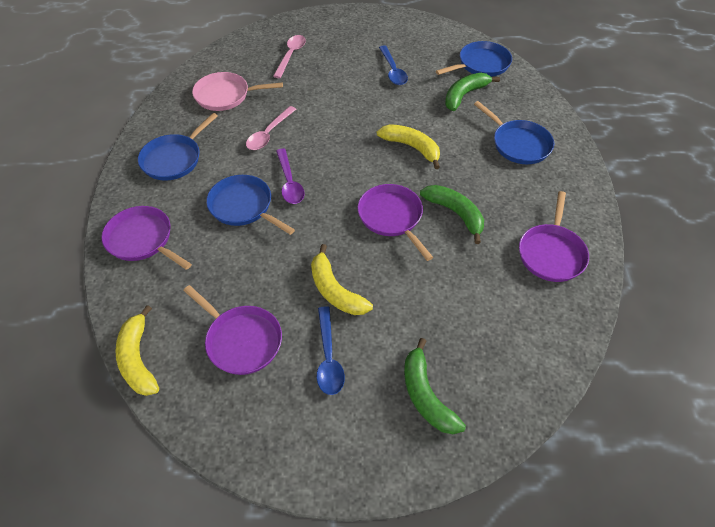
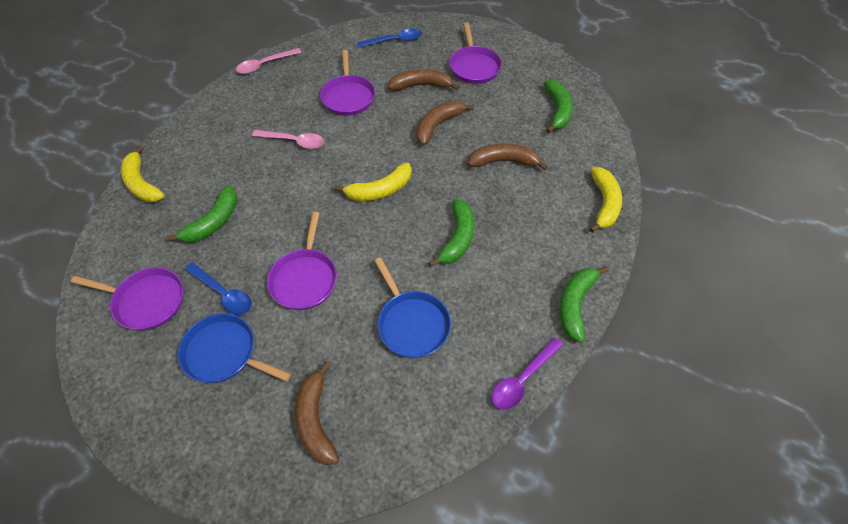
blue pan: [138,113,218,181] [206,175,295,235] [436,41,512,77] [474,101,554,164] = 4 -> [178,313,291,383] [374,257,451,358] = 2
brown banana: none = 0 -> [295,362,339,465] [388,69,460,91] [416,101,474,145] [468,144,548,170] = 4
green banana: [404,338,466,434] [420,185,484,244] [445,73,500,111] = 3 -> [166,185,238,243] [428,199,474,267] [544,80,573,133] [560,266,609,343] = 4
pink pan: [192,72,283,111] = 1 -> none = 0

